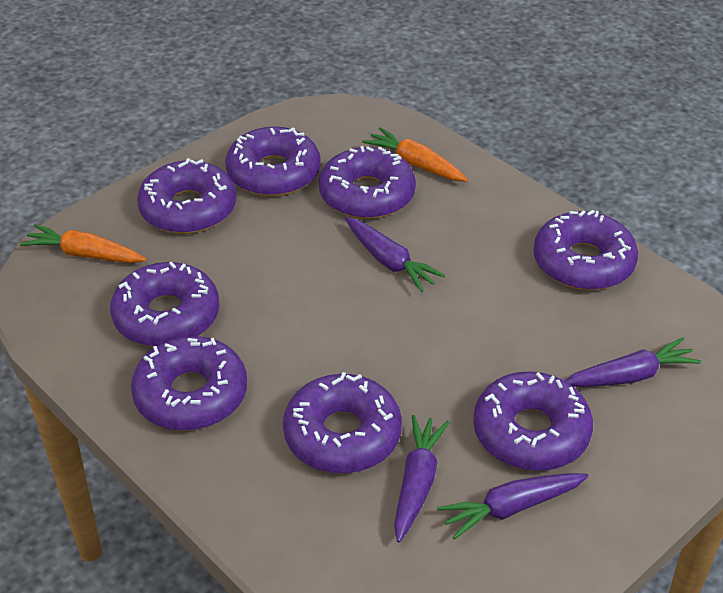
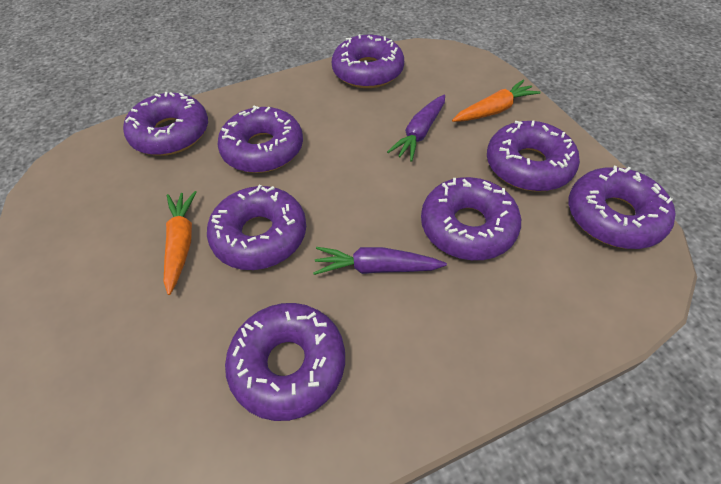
purple carrot: [345,217,445,292] [394,415,450,542] [437,473,589,540] [565,338,701,387] = 4 -> [313,247,447,275] [387,94,445,162] = 2

